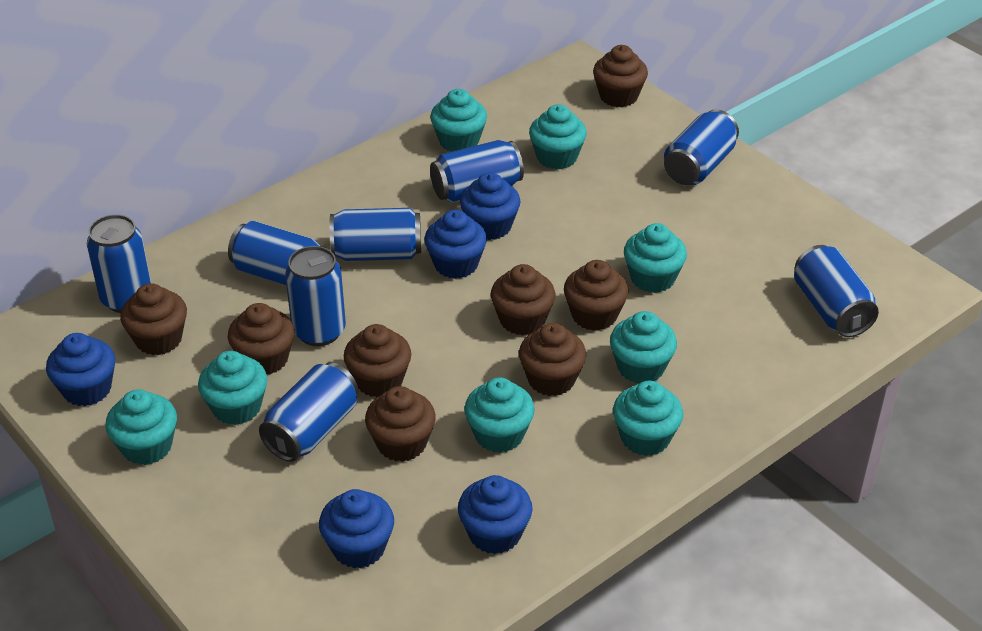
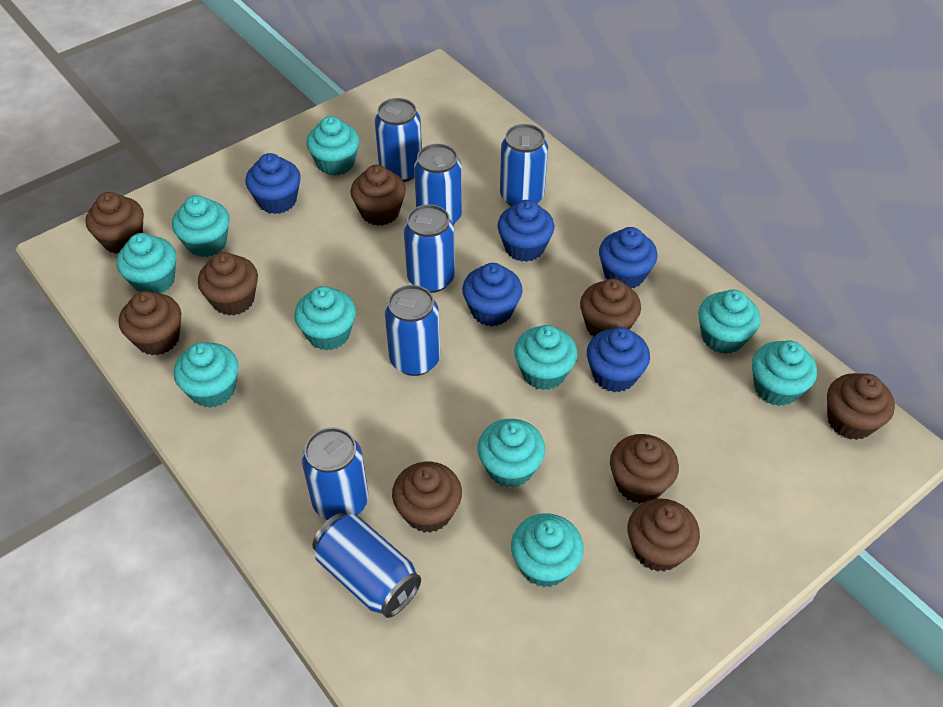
blue can: [87,214,151,313] [228,221,325,285] [259,363,358,462] [285,246,346,346] [329,208,421,261] [430,140,524,203] [664,109,739,185] [794,245,879,337] = 8 -> [302,427,368,520] [312,513,421,618] [375,98,422,182] [385,285,440,376] [404,204,455,293] [414,144,462,225] [500,124,548,207] = 7
brown cupcake: [120,283,187,355] [228,303,295,375] [344,324,411,397] [365,386,436,462] [491,264,555,335] [519,323,586,396] [564,260,629,331] [593,45,648,107] = 8 -> [86,192,144,254] [119,291,181,355] [198,252,258,316] [350,165,406,226] [392,462,462,533] [580,279,641,337] [610,434,679,504] [628,498,700,572] [827,373,895,440] = 9
turquoise cupcake: [105,389,177,465] [198,351,268,425] [430,89,487,152] [464,378,535,453] [529,104,587,169] [610,311,677,383] [613,381,683,456] [624,223,687,293] = 8 -> [117,233,176,294] [172,195,229,257] [174,342,239,408] [294,286,356,350] [306,116,360,176] [477,419,545,488] [511,514,584,587] [514,325,578,390] [698,289,761,354] [752,341,817,406] = 10

